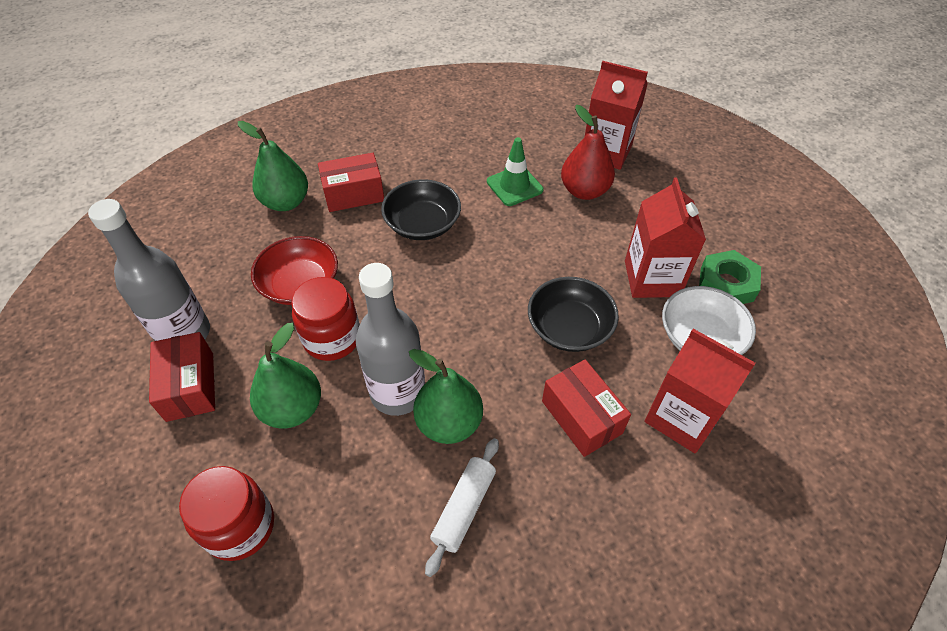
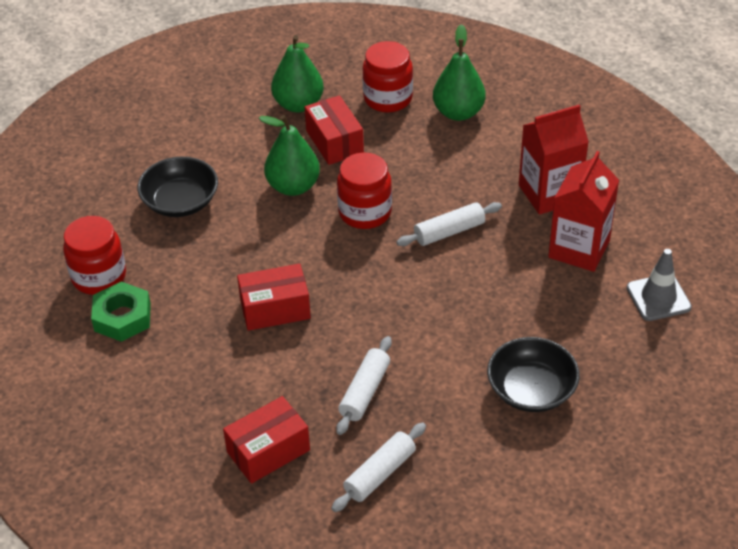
green traffic cone: [487,137,543,206] = 1 -> none = 0
grey bottle: [88,199,210,341] [356,263,425,416] = 2 -> none = 0
grey traffic cone: none = 0 -> [627,249,692,321] = 1
red bowl: [251,236,338,305] = 1 -> none = 0
red carton: [585,61,648,170] [625,178,706,298] [644,329,756,454] = 3 -> [519,105,589,215] [548,151,619,272] = 2
red jar: [179,466,274,561] [291,277,360,361] = 2 -> [63,216,126,295] [337,153,392,229] [362,41,413,113] = 3
red pear: [561,105,615,200] = 1 -> none = 0
white bowl: [662,286,756,355] = 1 -> none = 0
white rolling pin: [425,438,499,577] = 1 -> [332,422,426,512] [336,336,392,435] [396,202,502,246] = 3

